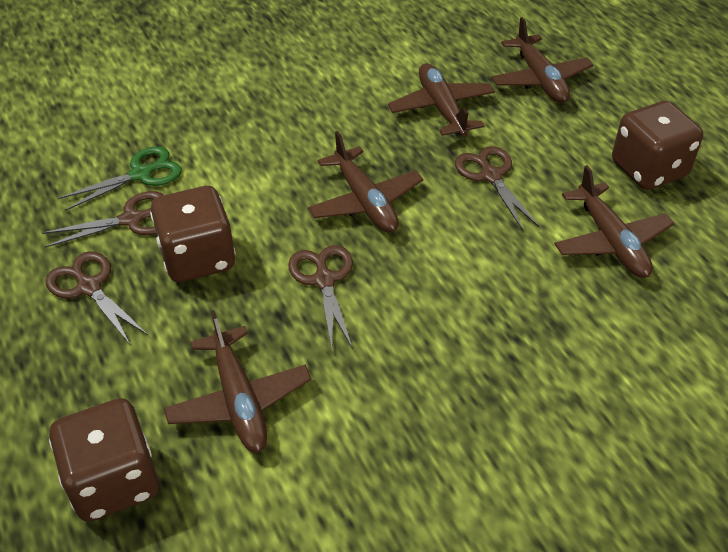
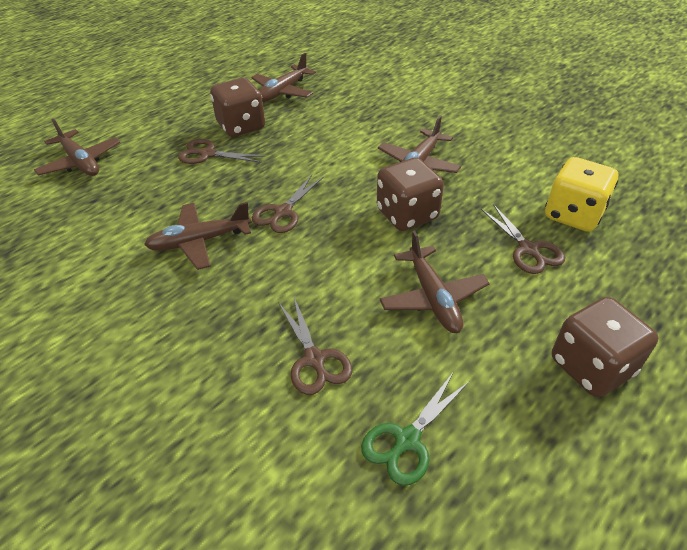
yellow dice: none = 0 -> [545,157,618,232] = 1

